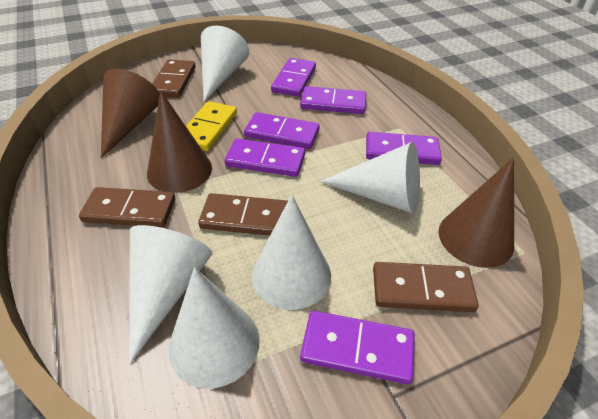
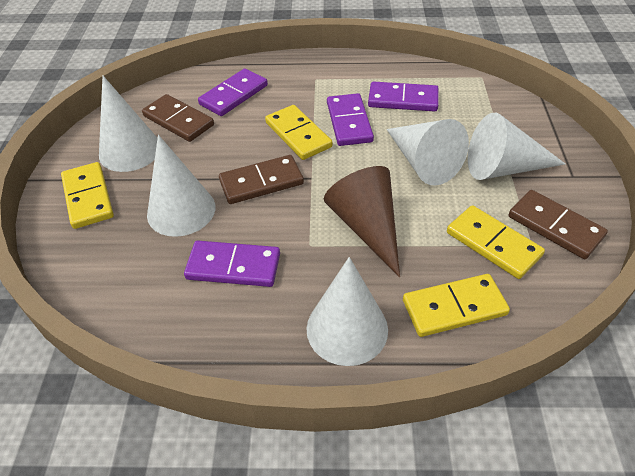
brown cone: [101,69,160,158] [147,90,212,193] [438,157,514,268] = 3 -> [324,166,400,277] = 1
brown domino: [79,187,175,227] [152,59,196,98] [198,193,288,236] [373,262,479,312] = 4 -> [142,94,214,142] [219,155,304,204] [509,190,608,259] = 3
purple domino: [225,138,305,177] [244,112,319,149] [271,58,316,97] [300,86,366,114] [300,311,415,384] [366,132,442,165] = 6 -> [184,240,280,287] [198,68,268,116] [327,93,374,146] [368,82,439,111] = 4
yellow domino: [186,101,237,151] = 1 -> [61,162,114,229] [265,105,332,160] [403,274,510,337] [447,205,545,279] = 4

